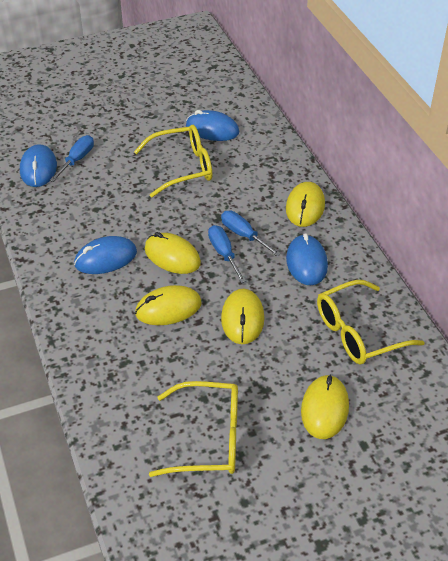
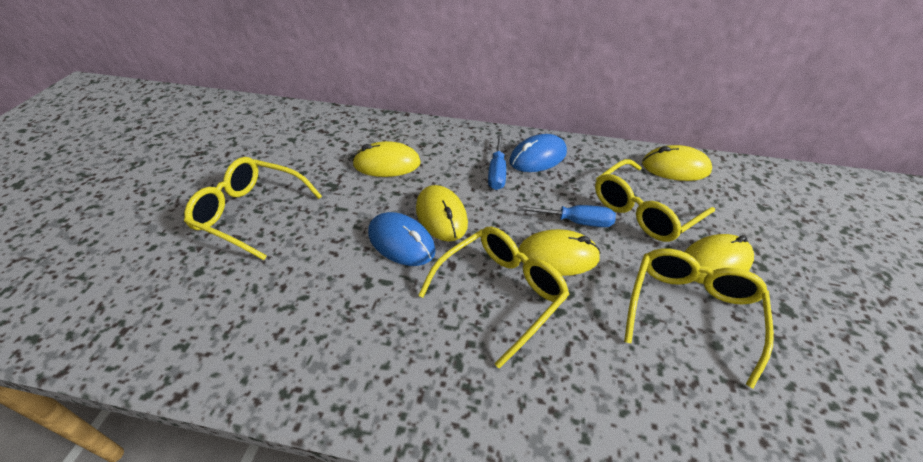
blue mouse: [20,144,57,187] [74,236,137,274] [186,110,239,141] [286,233,328,285] = 4 -> [368,212,436,266] [509,134,567,172] = 2
blue screwdriver: [50,135,94,182] [208,225,246,283] [221,211,281,257] = 3 -> [488,134,506,190] [518,205,616,227] = 2
yellow glasses: [134,125,212,197] [149,381,238,477] [317,280,425,365] = 3 -> [184,157,322,260] [418,226,570,369] [595,159,715,242] [624,248,774,388] = 4

